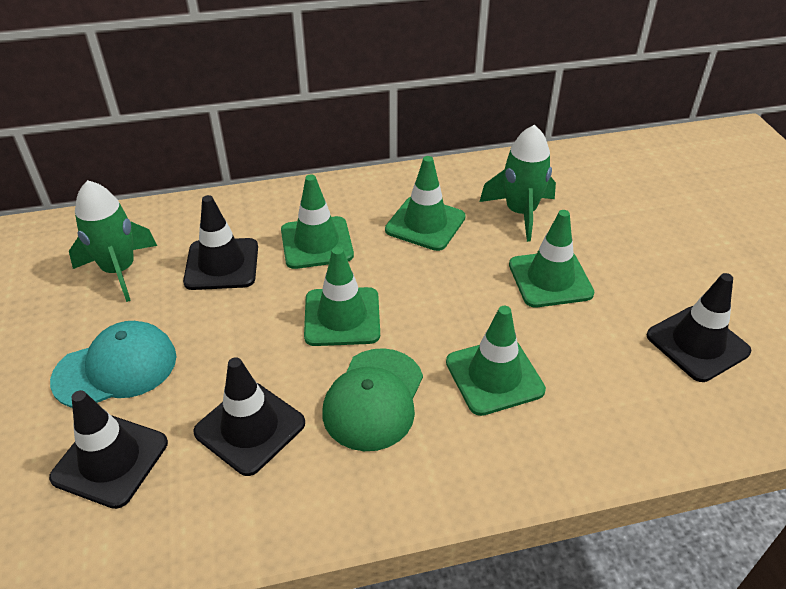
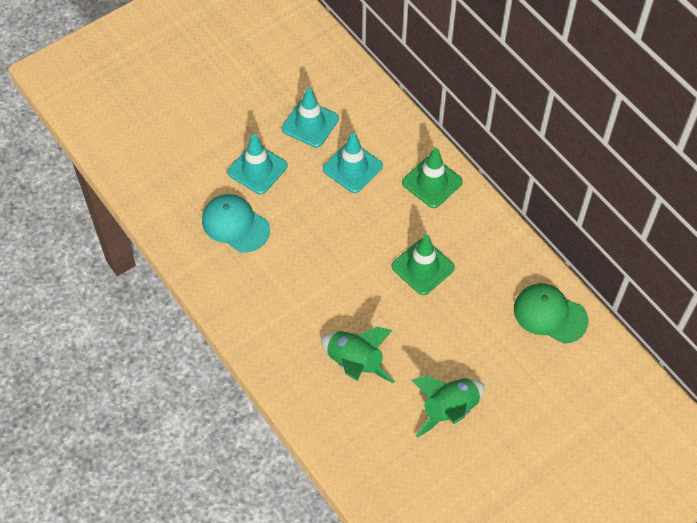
black traffic cone: [49,390,168,509] [183,195,258,290] [193,357,305,476] [647,273,751,382] = 4 -> none = 0
green traffic cone: [281,175,354,269] [304,247,380,346] [385,156,466,251] [446,306,546,416] [509,210,595,307] = 5 -> [392,235,455,295] [402,148,463,208] = 2
turquoise traffic cone: none = 0 -> [228,134,287,195] [282,88,339,148] [323,133,383,193] = 3

